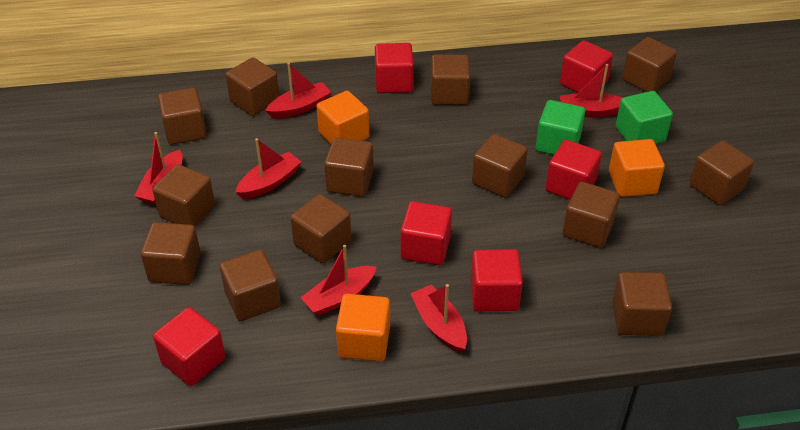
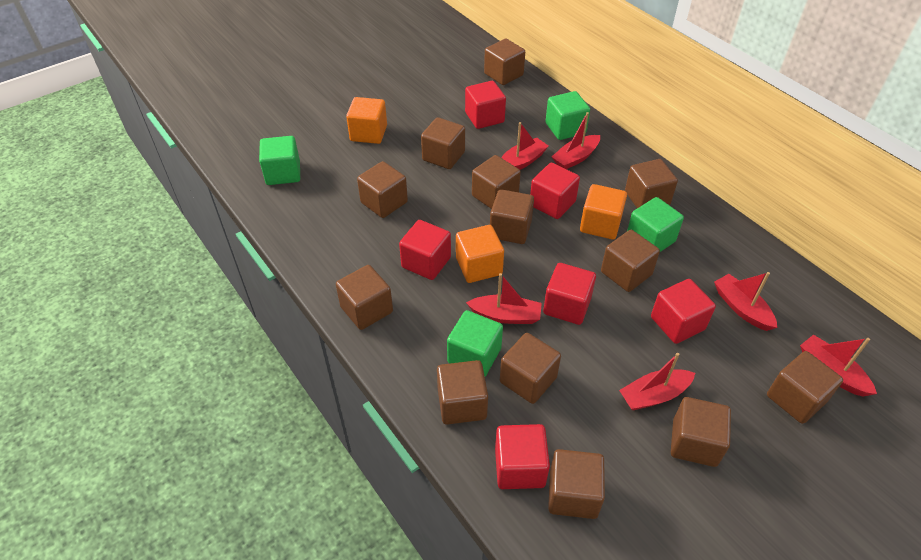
green cube: [536,100,585,155] [616,91,673,144] = 2 -> [259,136,300,185] [447,310,503,376] [546,91,590,140] [627,197,684,252] = 4

